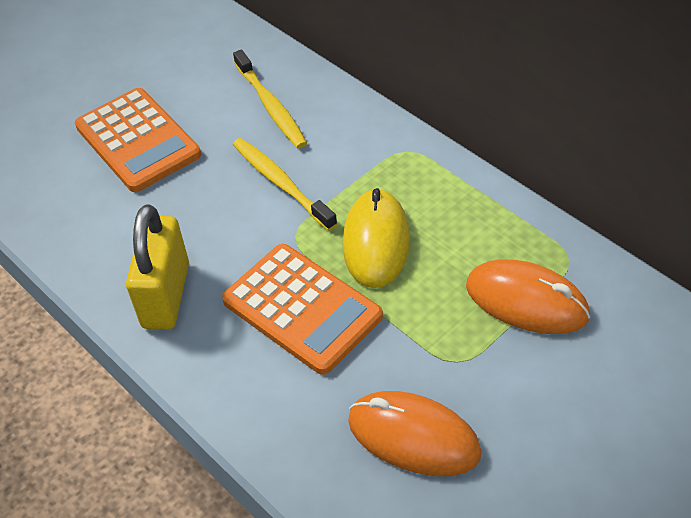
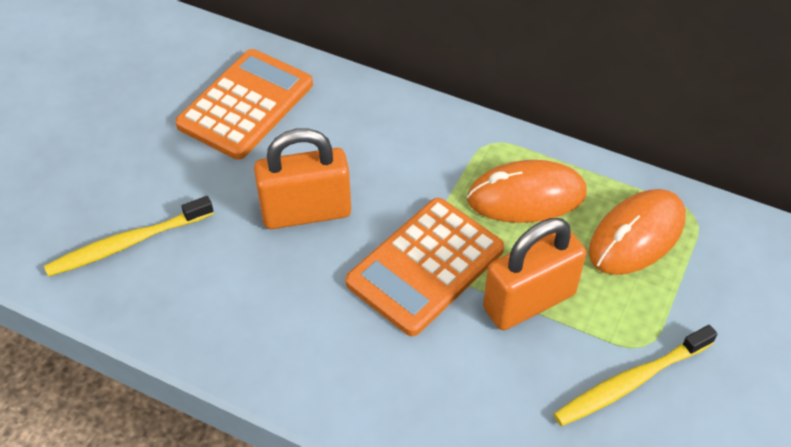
orange padlock: none = 0 -> [254,128,351,229] [483,218,586,330] = 2
yellow mouse: [343,188,410,288] = 1 -> none = 0
yellow padlock: [126,204,189,330] = 1 -> none = 0

